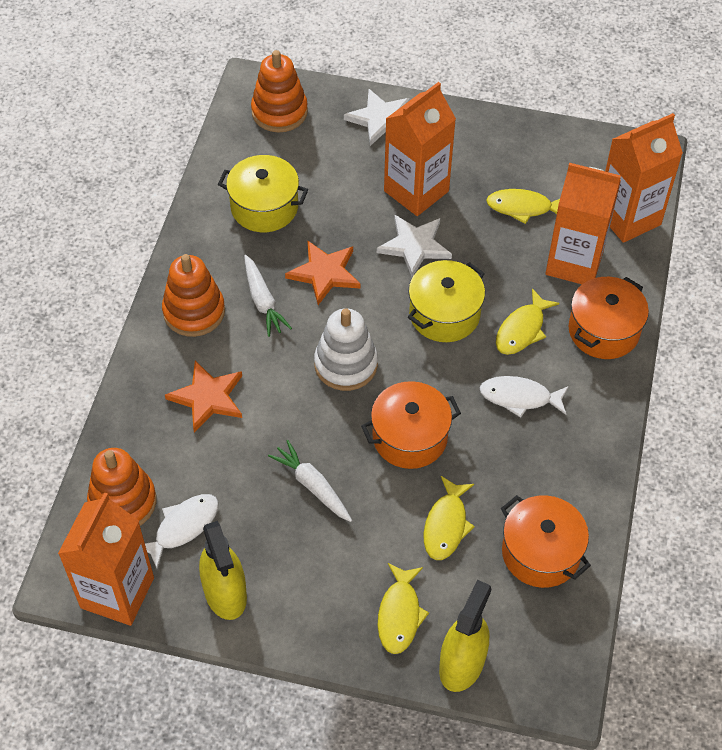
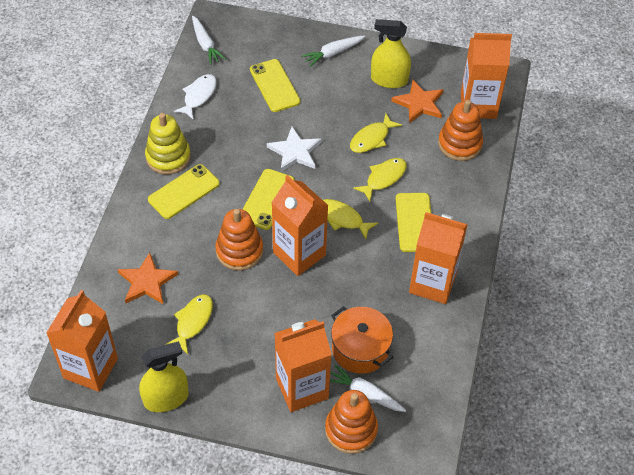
orange carton: [58,492,154,626] [384,82,456,216] [545,163,621,284] [605,113,683,243] = 4 -> [46,290,118,392] [271,175,329,276] [274,319,332,412] [409,212,467,304] [461,33,512,119] = 5
orange pot: [361,381,461,469] [501,495,591,588] [569,277,649,359] = 3 -> [331,306,393,374] = 1
white carrot: [244,255,292,337] [268,440,352,522] = 2 -> [192,16,226,65] [302,36,365,67] [330,365,406,412] = 3
white fish: [145,494,218,568] [480,376,569,418] = 2 -> [174,74,217,119] = 1
white stacking toy: [314,308,378,391] = 1 -> none = 0
white star: [344,89,410,146] [377,215,452,277] = 2 -> [267,127,322,172] = 1
yellow phone: none = 0 -> [148,164,220,219] [243,169,295,230] [250,59,300,112] [396,193,431,252] = 4
yellow pot: [218,155,308,232] [408,260,485,342] = 2 -> none = 0
yellow stacking toy: none = 0 -> [145,113,191,175] = 1

